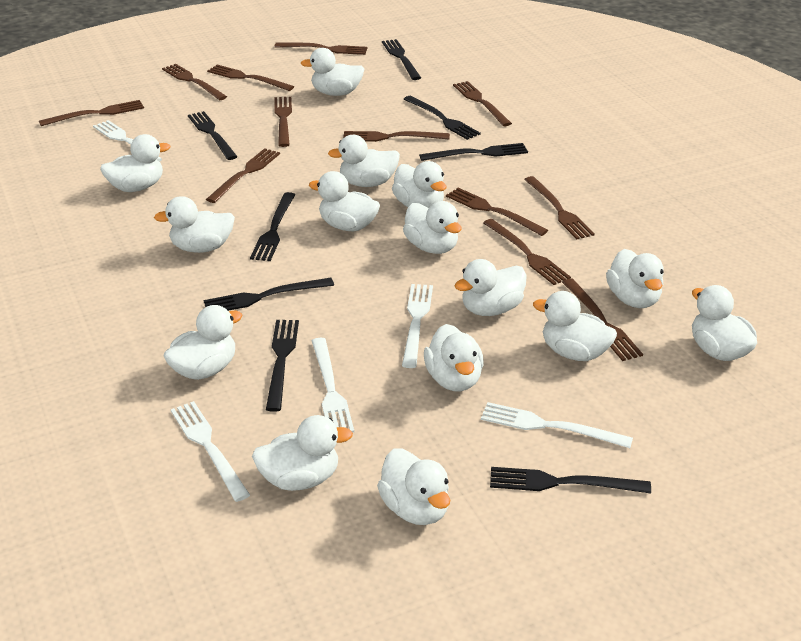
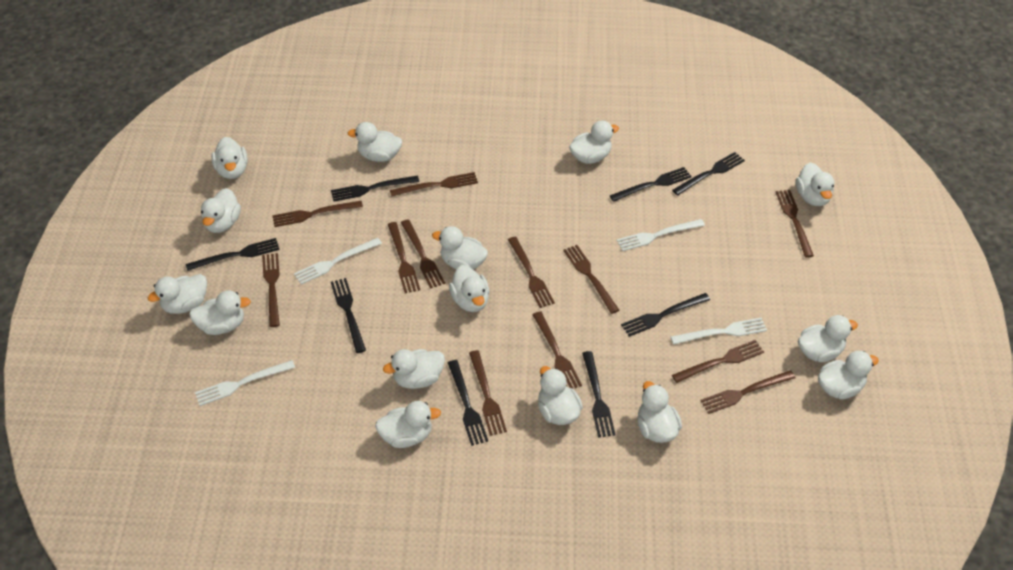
white fork: [93,120,162,162] [171,401,250,502] [312,338,354,432] [402,284,433,368] [481,402,633,448] = 5 -> [195,360,295,406] [294,238,382,285] [617,219,705,251] [671,317,767,345] = 4

